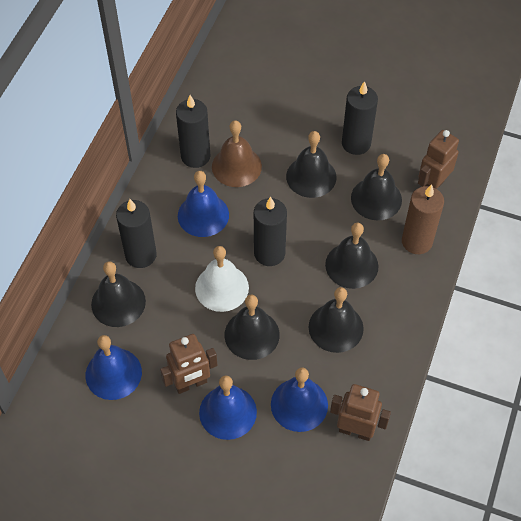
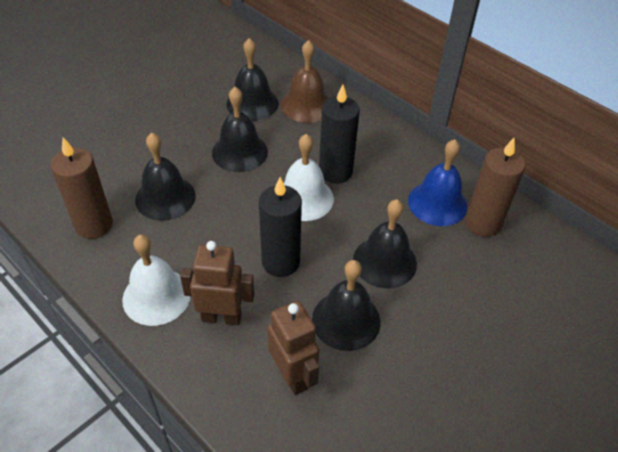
black bell: [91,261,146,327] [225,295,280,360] [286,131,336,198] [308,287,364,353] [325,223,378,289] [351,154,402,220] = 6 -> [135,133,196,221] [212,87,268,172] [227,38,279,121] [312,260,380,351] [353,199,417,289] = 5
black candle: [116,199,157,268] [176,95,210,168] [254,197,287,266] [342,81,378,155] = 4 -> [259,177,302,277] [319,84,360,184] = 2
blue bell: [86,335,142,400] [178,171,229,237] [199,375,257,440] [271,368,328,432] = 4 -> [408,139,467,226] = 1
brown candle: [402,184,444,254] = 1 -> [51,138,113,239] [465,138,526,237] = 2
brown robot: [160,334,217,394] [330,384,391,441] [418,130,459,189] = 3 -> [180,241,255,325] [267,301,319,395] = 2
white bell: [195,246,249,312] = 1 -> [122,235,190,326] [284,134,334,221] = 2

